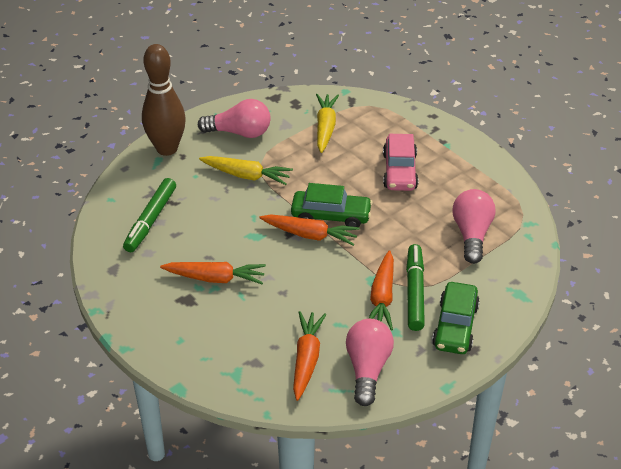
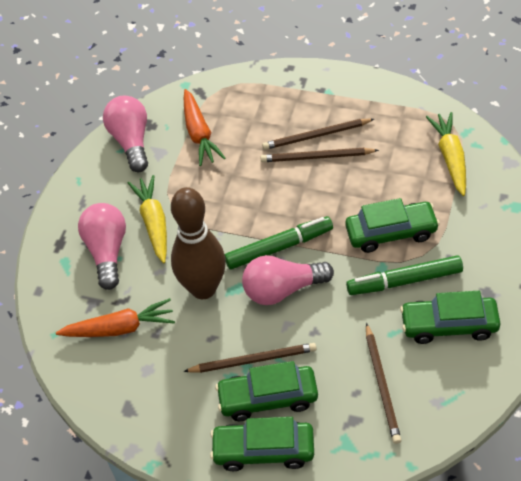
brown pencil: none = 0 -> [183,343,317,373] [261,148,379,162] [262,119,374,150] [366,323,401,444] = 4
green car: [291,183,373,227] [432,282,480,354] = 2 -> [210,417,314,471] [215,361,318,421] [345,198,440,253] [400,291,501,344] = 4
orange carrot: [160,262,266,284] [259,214,360,246] [293,311,327,401] [368,250,394,331] = 4 -> [56,298,175,337] [184,89,226,166] = 2
pink car: [383,134,419,191] = 1 -> none = 0

